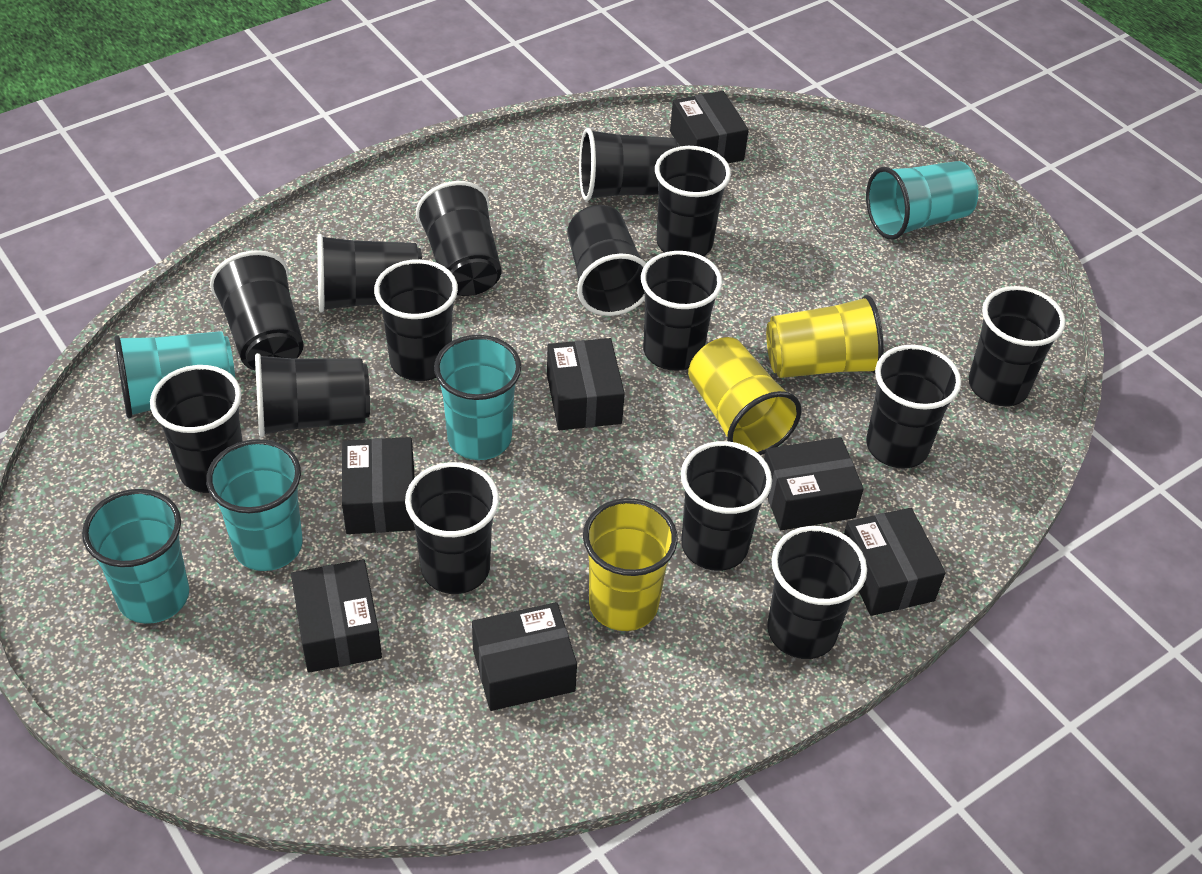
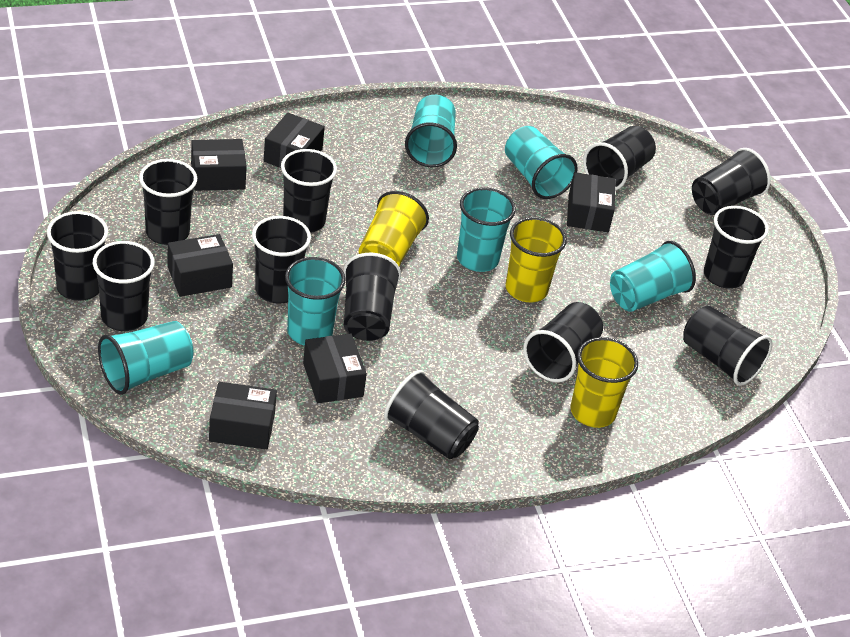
black box: [291,559,382,673] [342,437,415,534] [472,602,577,711] [547,338,625,430] [670,91,749,163] [764,437,864,530] [844,508,946,616] = 7 -> [167,234,233,297] [191,139,247,191] [209,382,277,450] [264,113,325,168] [303,333,367,403] [567,172,615,232] = 6
black cup: [150,365,243,493] [210,250,304,371] [255,353,370,437] [317,234,422,313] [374,259,458,381] [405,462,499,594] [416,181,501,296] [567,205,646,316] [579,128,680,201] [641,251,722,371] [655,146,731,256] [681,441,772,571] [767,526,867,659] [866,345,961,469] [968,286,1065,406] = 15 -> [47,211,108,301] [93,241,155,331] [139,159,197,245] [252,216,311,303] [281,149,337,233] [344,253,401,341] [384,370,479,459] [523,302,603,382] [583,126,656,191] [683,305,772,386] [692,148,771,215] [704,206,769,289] = 12
turquoise cup: [82,489,189,624] [114,331,235,418] [206,439,303,571] [434,335,521,460] [866,161,978,240] = 5 -> [98,321,194,395] [285,257,346,345] [405,95,457,167] [457,187,516,272] [505,126,578,199] [610,241,696,312] = 6

